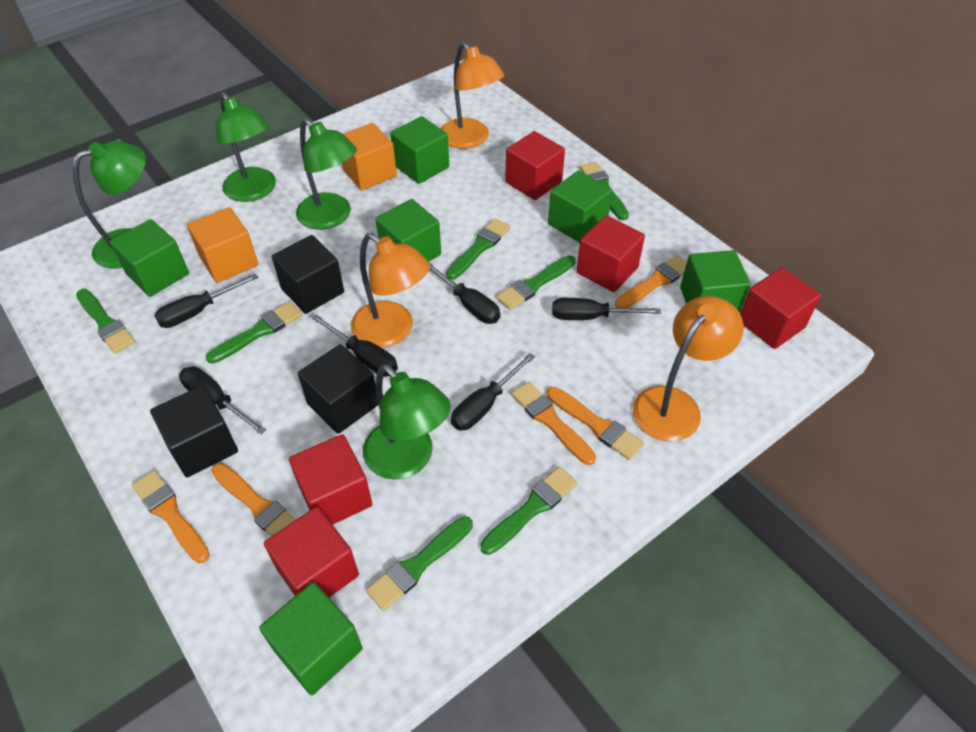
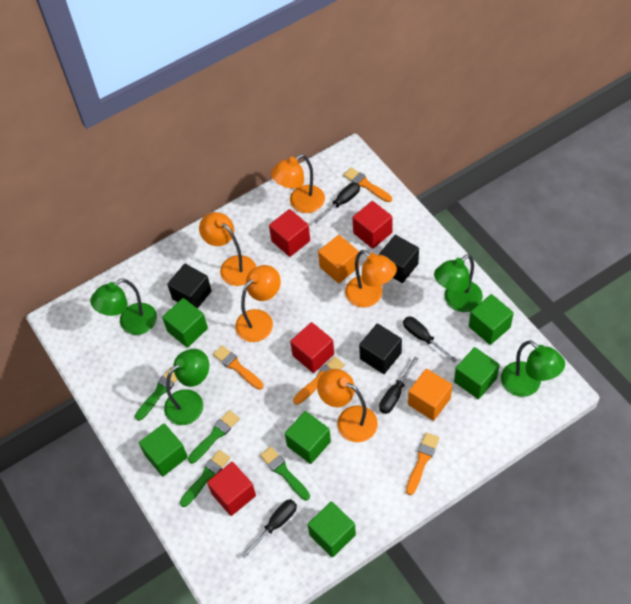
black screwdriver: [154,273,259,328] [179,366,266,435] [312,314,398,377] [429,262,500,324] [451,353,535,431] [552,298,661,320] = 6 -> [241,499,297,558] [313,183,360,223] [379,357,419,414] [403,317,457,362] = 4
green brush: [76,289,135,354] [206,301,302,364] [366,516,473,611] [446,219,511,280] [481,467,577,555] [496,255,576,310] [580,162,629,220] = 7 -> [135,367,178,421] [180,450,230,507] [188,410,240,463] [260,446,310,500] = 4
orange brush: [132,470,210,563] [212,463,296,536] [512,382,596,465] [547,387,644,460] [615,255,687,308] = 5 -> [213,345,264,390] [293,357,345,405] [343,167,392,202] [406,432,439,495] = 4
orange lamp: [351,233,430,348] [441,42,504,149] [633,296,743,442] = 3 -> [199,212,256,286] [235,265,281,342] [271,154,325,213] [317,369,378,442] [345,250,397,307] = 5
red cube: [264,507,359,597] [289,434,372,525] [505,131,565,200] [577,215,645,292] [740,267,821,349] = 5 -> [207,462,256,516] [269,209,310,257] [290,322,334,373] [353,201,393,249] = 4

